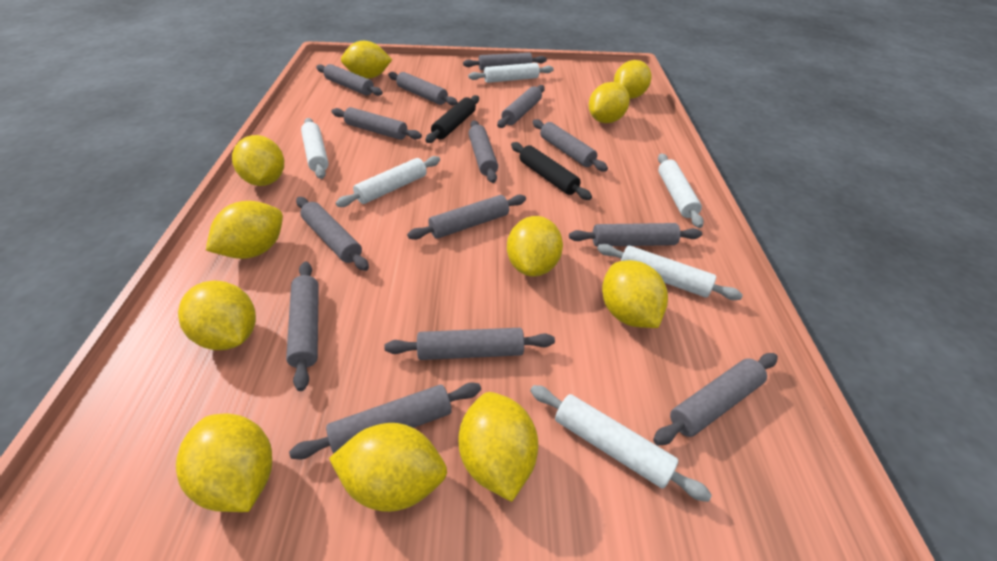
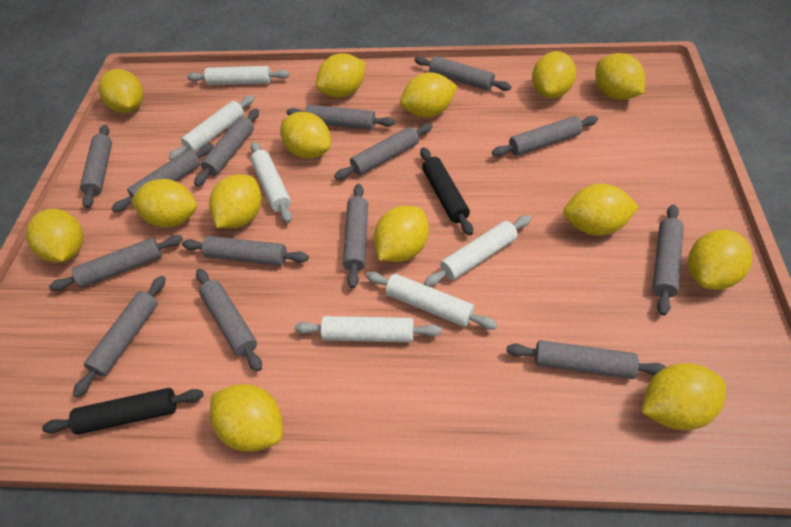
yellow lemon: [176,414,272,512] [178,280,256,350] [206,201,283,259] [232,135,284,186] [329,423,447,512] [341,41,392,79] [458,392,538,502] [507,216,563,277] [589,82,630,123] [602,260,668,328] [614,60,651,99] = 11 -> [26,209,83,263] [98,69,143,113] [131,179,197,228] [209,174,262,228] [210,384,283,452] [280,112,331,159] [316,53,366,98] [374,205,429,262] [400,72,457,118] [532,51,576,98] [563,184,639,236] [595,53,645,100] [642,363,726,430] [688,230,752,290] = 14

